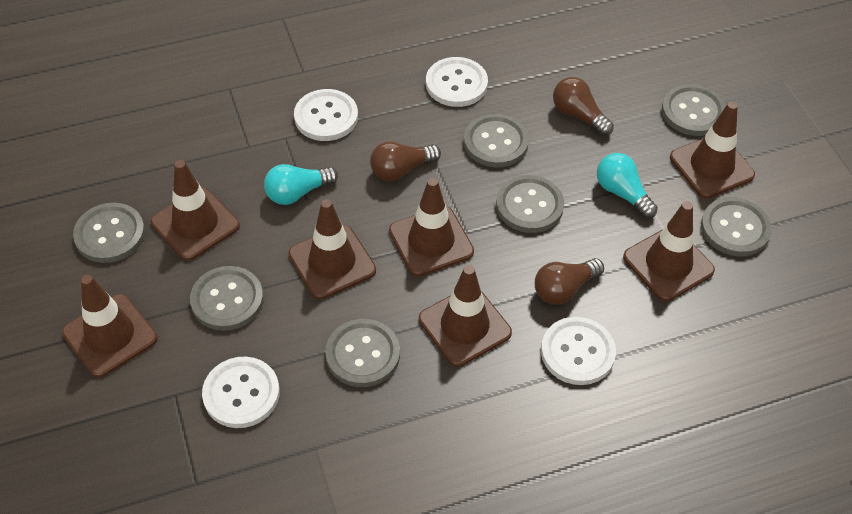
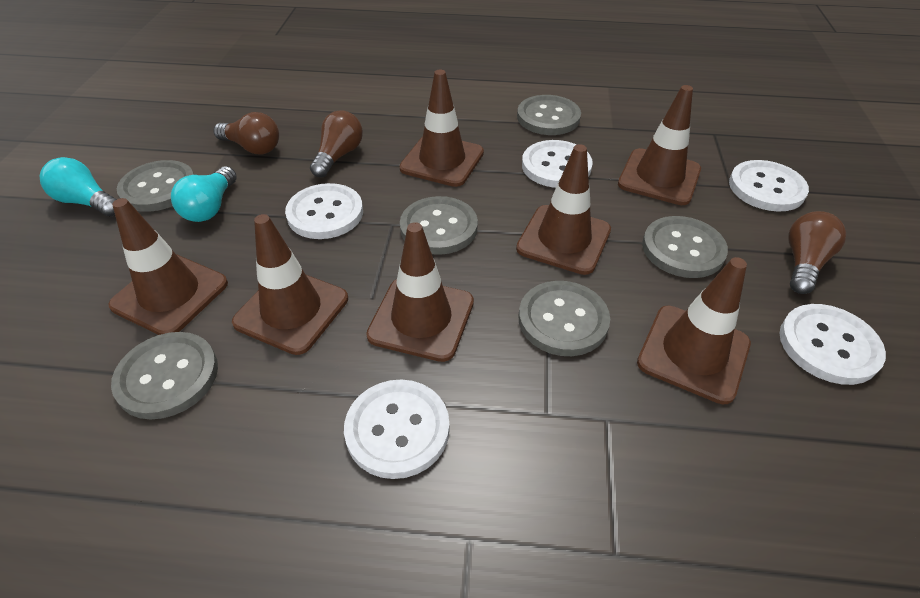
grey button: [73,203,145,263] [190,266,263,331] [325,319,400,387] [464,114,529,168] [496,175,564,233] [662,84,726,136] [701,197,772,256] = 7 -> [111,332,218,419] [117,160,194,212] [400,196,478,255] [517,95,581,135] [519,281,610,356] [642,216,728,278] = 6
white button: [202,357,280,428] [294,89,358,141] [426,57,488,107] [541,317,616,385] = 4 -> [285,183,363,239] [344,380,450,479] [522,140,593,188] [729,160,809,212] [780,304,886,385] = 5

